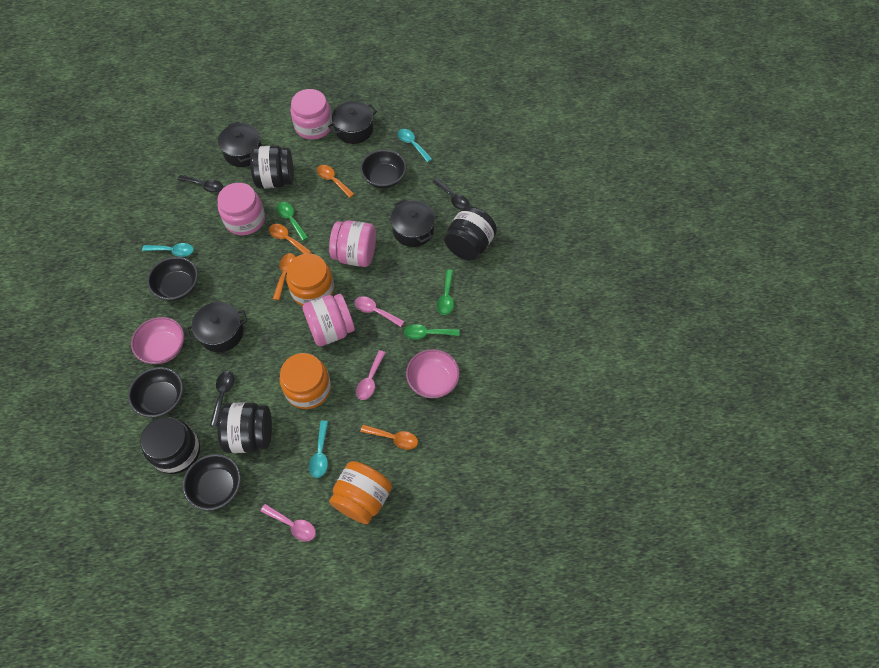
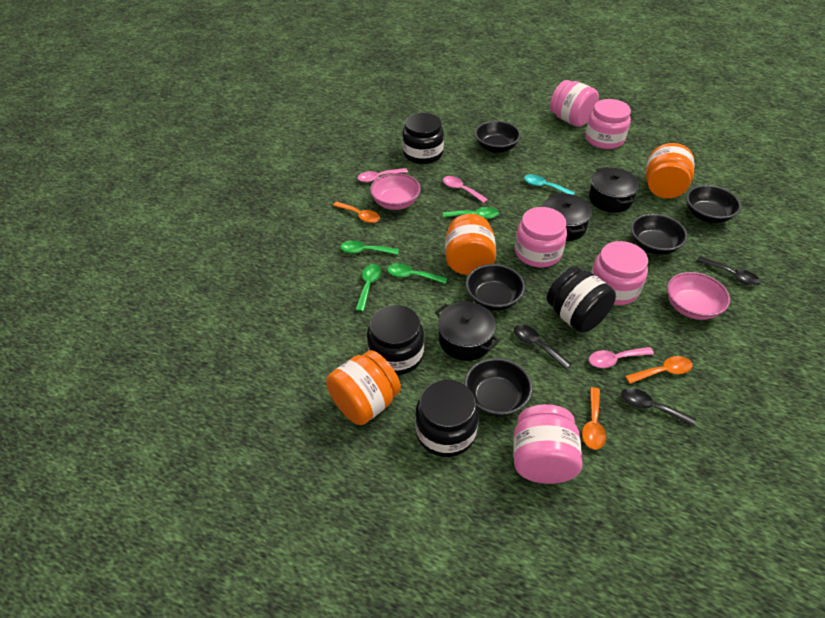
black bowl: [128,367,183,417] [147,257,198,301] [183,454,241,511] [360,150,407,188] = 4 -> [464,358,533,417] [466,264,525,311] [475,121,521,153] [631,214,688,255] [686,185,741,223] = 5
black pot: [186,302,247,352] [218,122,262,167] [328,101,377,144] [390,199,435,247] = 4 -> [435,302,500,361] [543,192,592,241] [589,167,639,213] = 3
green spoon: [277,202,308,241] [404,324,460,340] [437,269,454,315] = 3 -> [340,240,399,255] [356,264,381,312] [387,263,447,284] [443,207,499,219] = 4
orange spoon: [269,224,311,254] [273,253,296,300] [317,165,354,198] [360,425,418,450] = 4 -> [333,202,380,223] [582,387,606,449] [625,356,693,384] = 3
pink jar: [217,183,265,235] [290,89,333,140] [302,294,355,346] [329,220,376,267] = 4 -> [513,404,582,484] [515,207,567,268] [550,80,599,127] [585,99,631,149] [591,241,648,305] = 5
turquoise spoon: [142,243,194,257] [309,421,329,478] [398,129,432,162] = 3 -> [524,174,575,195] = 1

